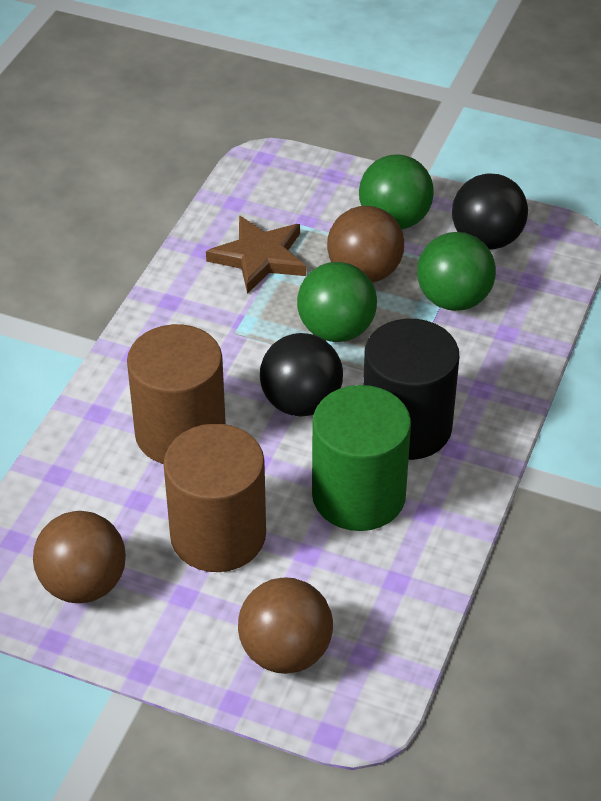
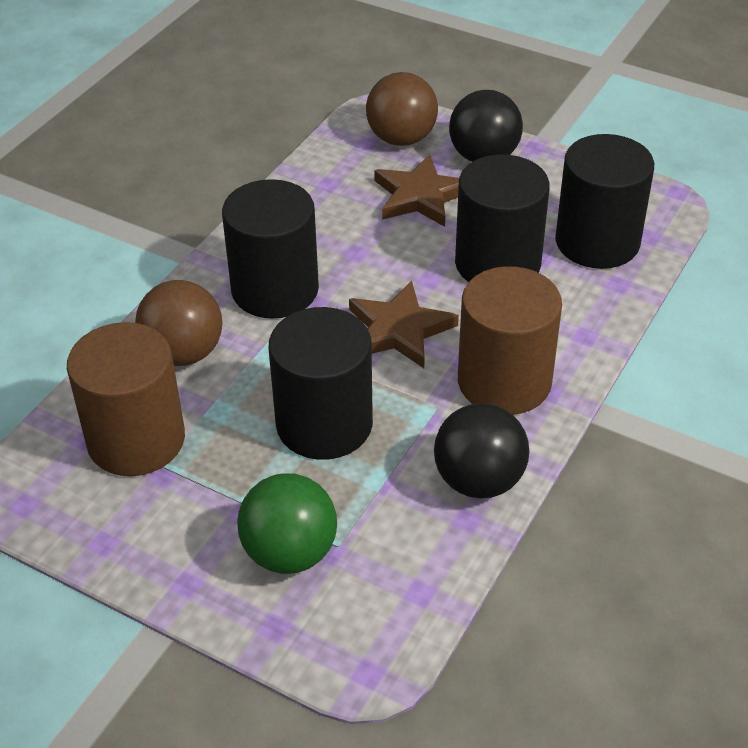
black cylinder: [363,319,459,460] = 1 -> [222,179,319,319] [268,307,373,460] [455,154,550,282] [555,134,654,269] = 4
brown ball: [33,511,126,603] [238,578,333,674] [327,206,404,283] = 3 -> [135,280,223,366] [366,72,438,146] = 2
brown star: [206,215,306,294] = 1 -> [349,281,459,368] [374,154,459,227] = 2
green ball: [297,262,377,342] [359,155,434,229] [417,232,496,311] = 3 -> [237,473,337,574] = 1
green cylinder: [312,385,411,531] = 1 -> none = 0

